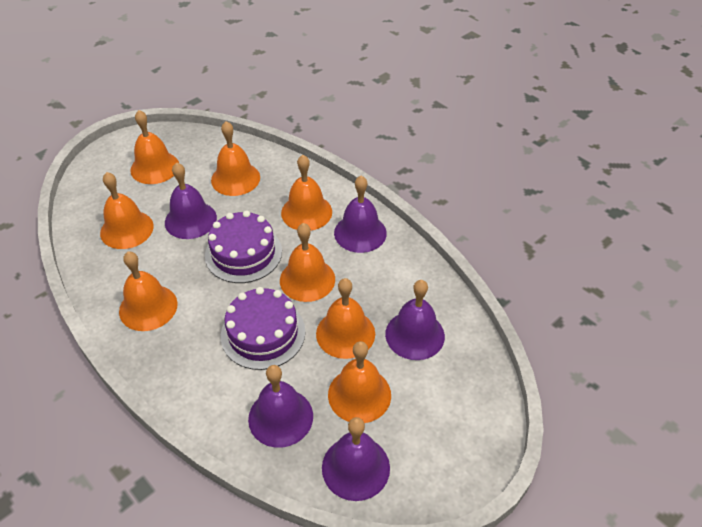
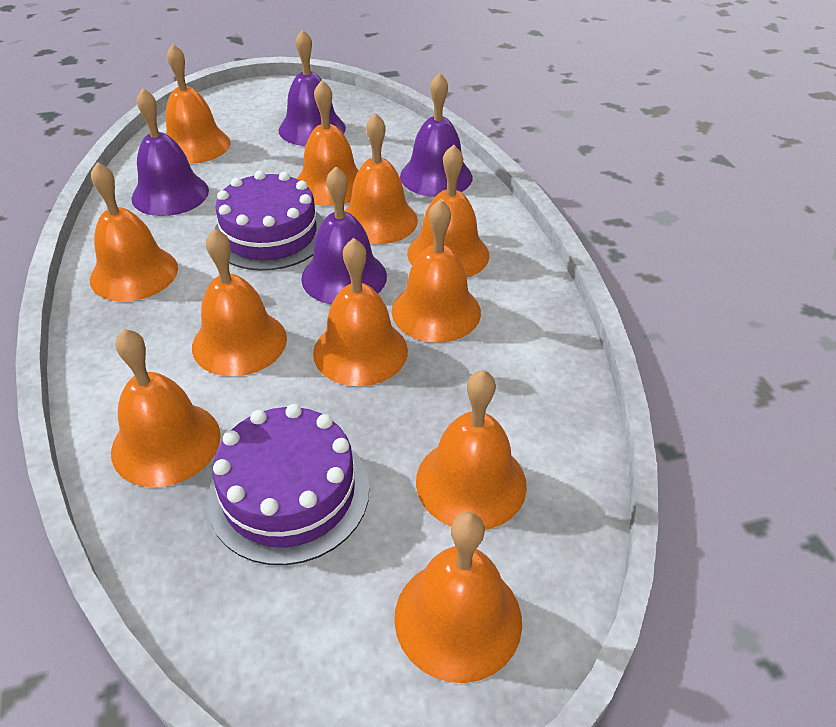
orange bell: [100,172,154,249] [119,252,178,331] [130,110,179,184] [211,121,260,196] [280,223,335,302] [281,155,332,231] [316,278,375,359] [328,341,391,423] = 8 -> [90,162,178,302] [111,329,221,487] [166,44,230,164] [192,228,287,376] [297,80,359,206] [313,238,408,386] [344,113,418,244] [392,199,481,343] [394,512,522,683] [407,144,489,278] [416,370,527,530] = 11
purple bell: [165,162,217,239] [248,365,313,448] [322,417,390,501] [334,176,387,253] [385,280,445,360] = 5 -> [131,88,209,216] [279,29,346,146] [301,166,387,304] [400,73,472,197] = 4

